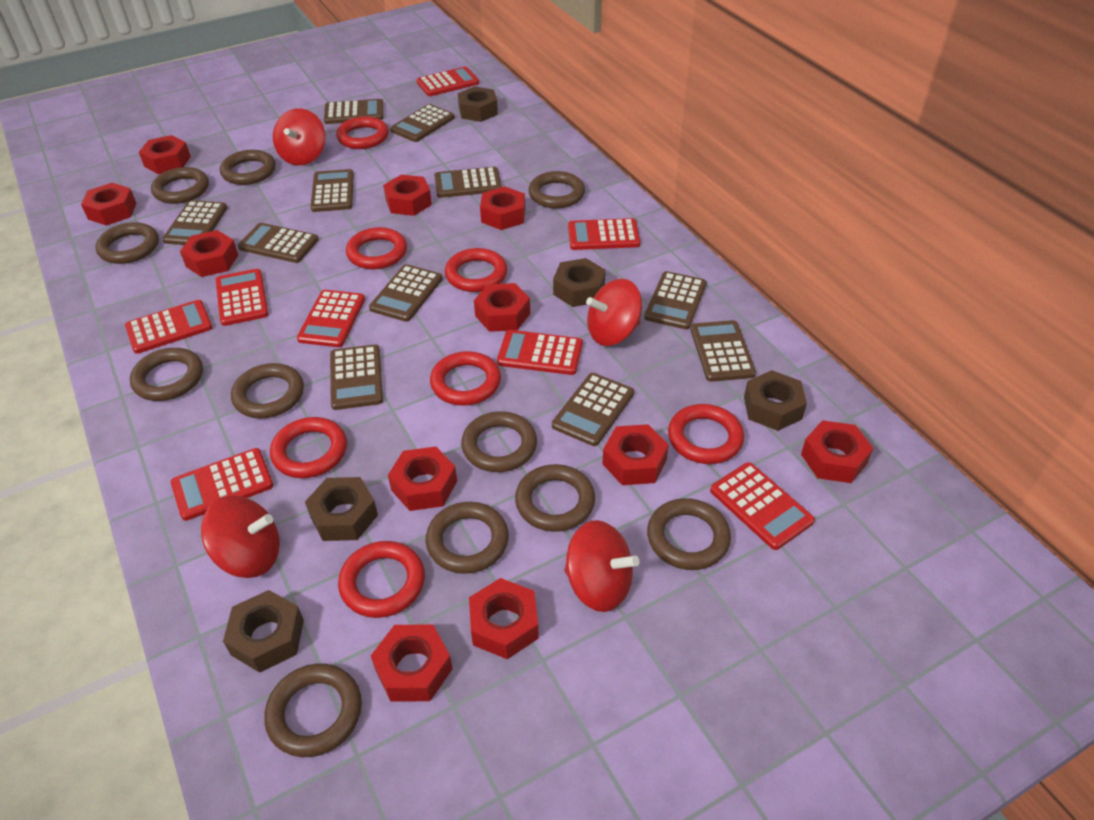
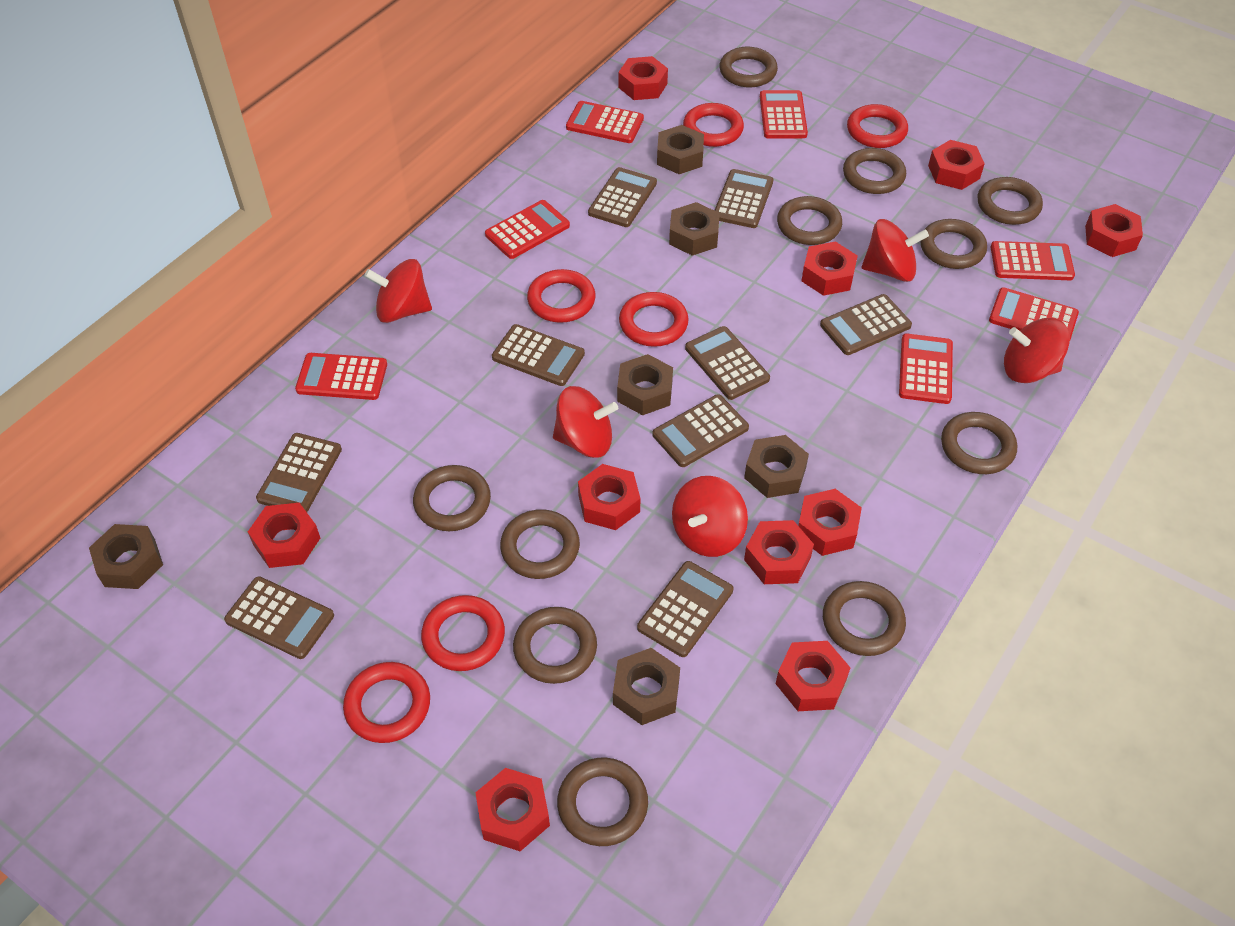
brown calculator: [162,200,227,245] [238,223,319,263] [310,169,354,212] [324,99,384,124] [330,344,383,410] [369,264,443,322] [390,104,455,142] [434,167,502,198] [552,373,634,446] [644,271,707,329] [690,320,756,382] = 11 -> [224,576,334,659] [256,433,342,512] [492,324,585,386] [588,167,657,227] [637,561,733,657] [652,394,749,467] [685,326,770,400] [714,169,773,228] [820,294,912,355] = 9
brown nut: [223,590,304,673] [305,477,378,541] [458,86,498,122] [553,258,606,307] [744,370,807,431] = 5 -> [89,524,163,589] [613,648,680,725] [617,354,673,415] [657,125,704,174] [669,202,719,256] [744,435,809,498] = 6
red calculator: [125,300,213,354] [171,448,274,521] [216,269,269,326] [297,290,365,347] [417,67,479,96] [497,330,583,375] [568,218,640,250] [710,462,815,550] = 8 -> [295,353,387,400] [485,200,570,259] [566,101,644,143] [760,90,808,138] [899,334,953,404] [989,287,1079,340] [991,241,1075,280] = 7
red nut: [81,183,137,226] [139,135,191,174] [180,230,238,277] [371,625,453,701] [383,175,432,216] [388,446,457,511] [469,578,539,659] [474,283,530,332] [480,186,525,230] [602,424,669,485] [801,420,873,483] = 11 -> [248,503,320,568] [475,768,550,851] [578,464,641,530] [619,56,668,100] [744,520,814,584] [776,641,851,711] [798,489,862,556] [801,241,858,296] [928,140,985,190] [1085,204,1143,257] = 10
red ring: [270,417,347,478] [336,116,389,149] [338,541,425,618] [346,227,407,269] [430,351,501,406] [445,248,507,292] [668,404,744,464] = 7 -> [343,662,430,743] [421,595,505,671] [527,269,596,323] [619,292,689,347] [683,103,744,147] [847,104,908,148] = 6
red spinning top: [201,496,280,578] [273,108,325,165] [564,520,639,612] [586,279,642,346] = 4 -> [365,259,432,323] [553,386,618,458] [672,476,748,557] [862,219,929,282] [1004,318,1070,383] = 5

